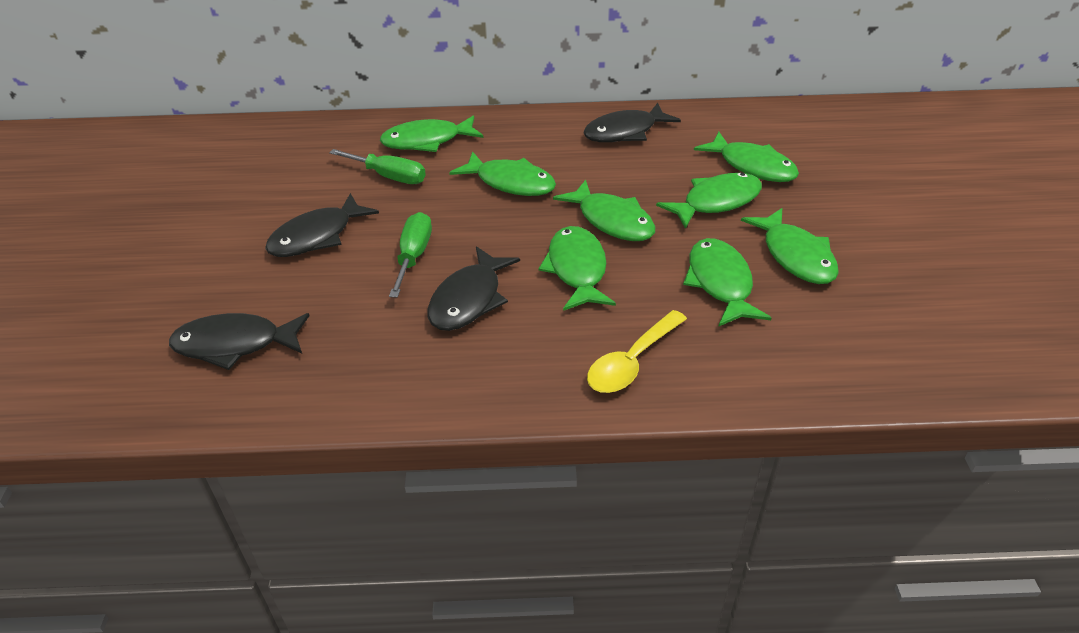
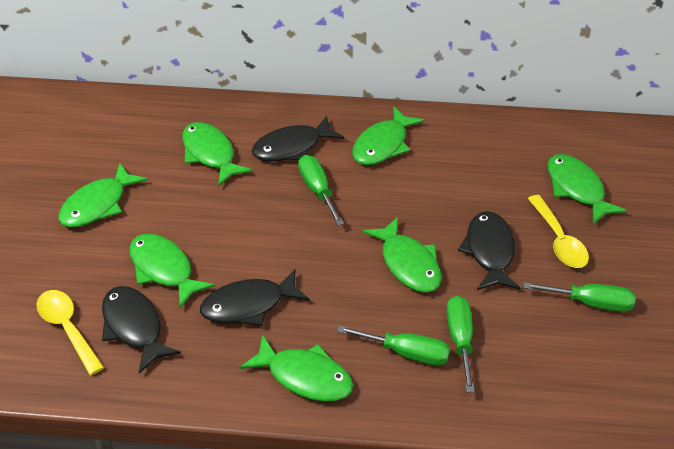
green fish: [380,115,483,152] [449,152,556,196] [538,226,616,311] [553,180,655,241] [656,173,762,229] [683,238,771,327] [694,132,799,182] [741,208,839,284] = 8 -> [58,163,148,227] [129,234,215,308] [182,122,252,186] [240,334,353,402] [352,106,424,165] [363,217,441,293] [547,154,627,225] = 7
green screwdriver: [329,149,426,184] [389,212,432,298] = 2 -> [298,155,344,226] [337,325,450,366] [446,296,475,393] [523,282,635,312] = 4
yellow spoon: [587,310,687,393] = 1 -> [36,290,104,375] [528,195,589,268] = 2

